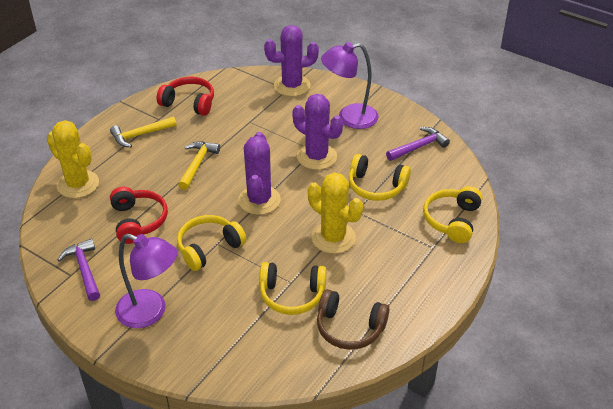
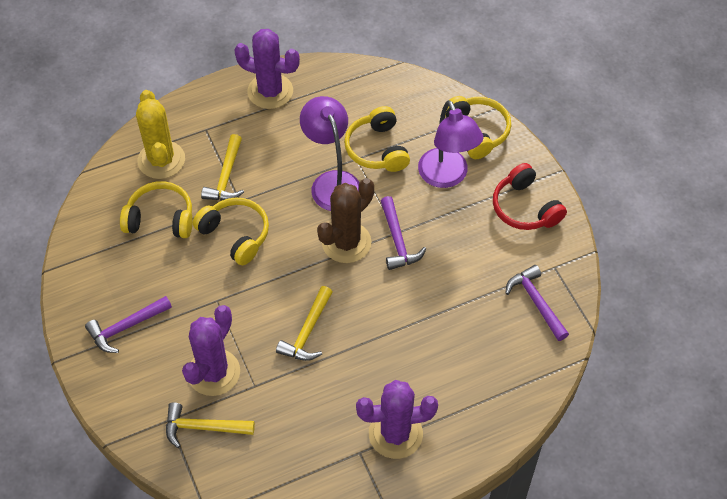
brown cactus: none = 0 -> [317,178,374,263] = 1
brown headphones: [317,289,390,350] = 1 -> none = 0
purple hammer: [58,239,100,301] [386,127,450,161] = 2 -> [85,296,172,353] [381,196,426,270] [505,265,569,341] = 3
red headphones: [110,187,168,244] [157,77,214,116] = 2 -> [493,163,567,230] = 1
yellow cactus: [47,120,99,198] [308,172,363,254] = 2 -> [136,90,185,179] = 1
yellow hammer: [110,117,177,147] [178,142,220,190] = 2 -> [166,403,255,448] [201,134,244,201] [276,286,332,361] = 3

